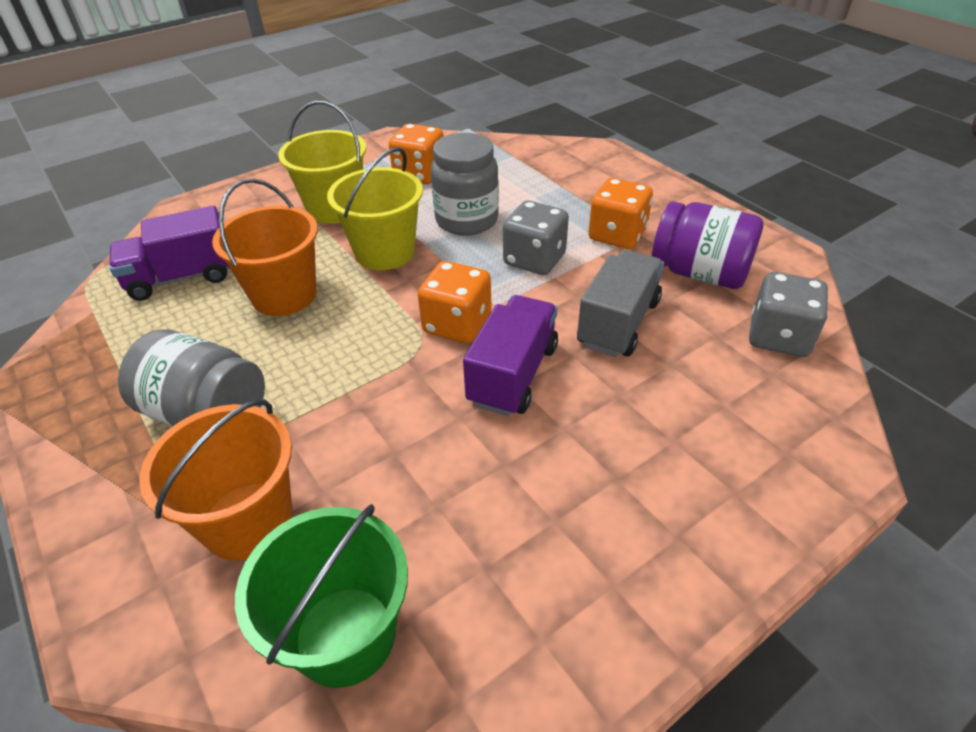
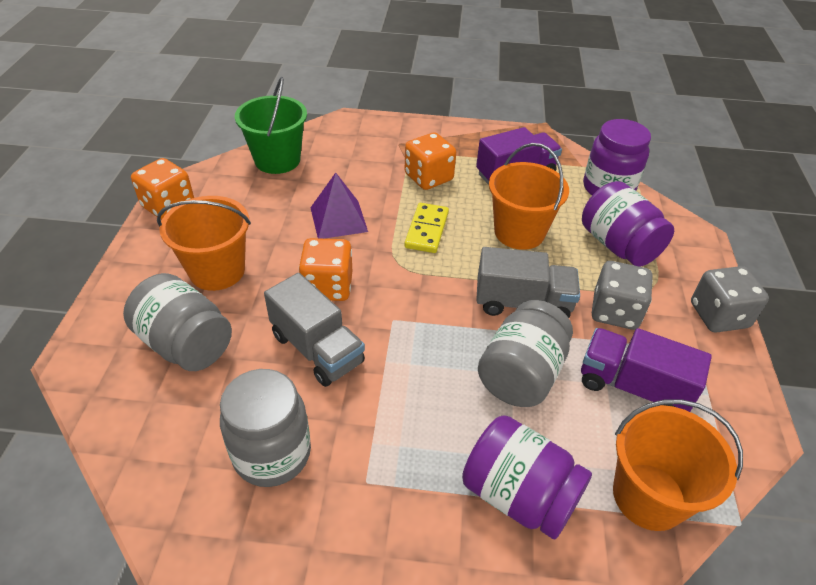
grey jar: [118,329,265,426] [431,133,499,235] = 2 -> [123,273,232,371] [220,369,311,487] [478,300,573,407] = 3
grey truck: [577,250,664,357] = 1 -> [264,273,365,387] [476,247,580,318] = 2
orange bucket: [139,399,293,561] [212,178,318,316] = 2 -> [157,196,251,291] [489,143,569,250] [613,399,743,531] = 3
purple jar: [652,202,764,289] = 1 -> [462,415,592,539] [582,181,674,267] [583,119,651,195] = 3
purple pyramid: none = 0 -> [310,173,368,239] = 1
yellow bucket: [278,101,366,224] [327,147,423,270] = 2 -> none = 0
yellow domino: none = 0 -> [404,203,449,253] = 1

